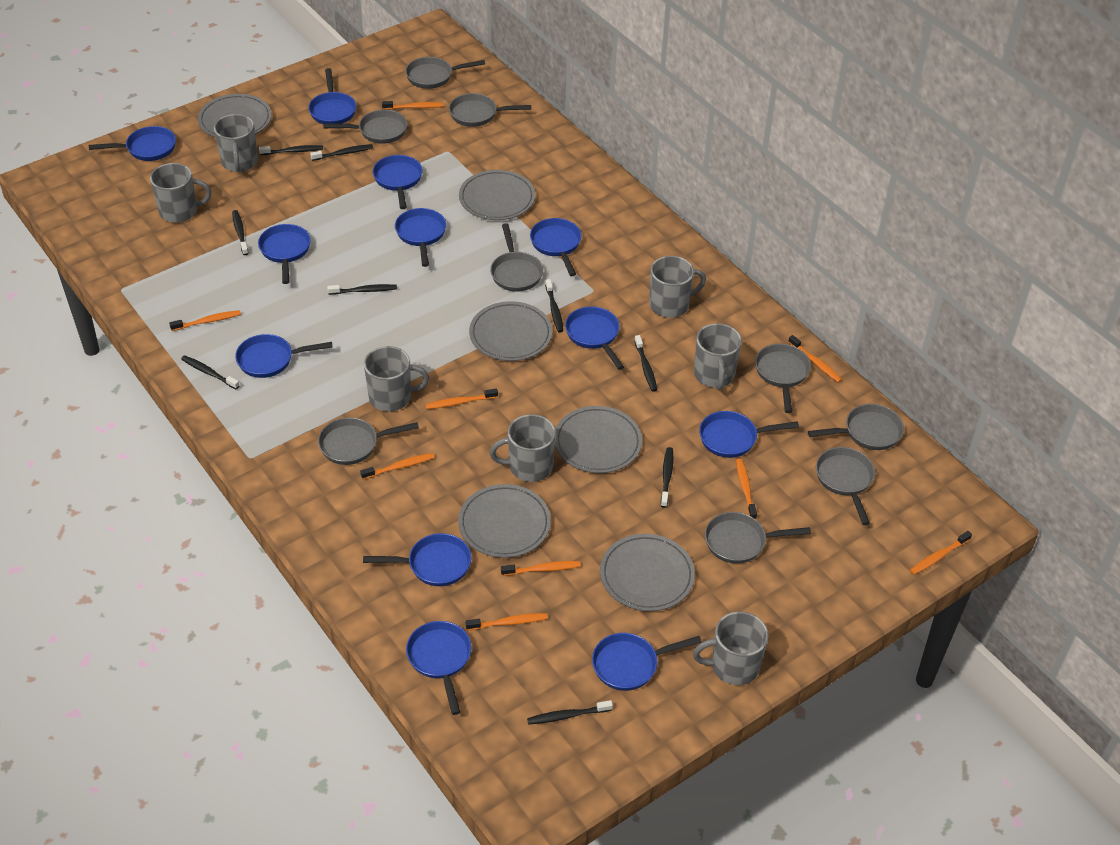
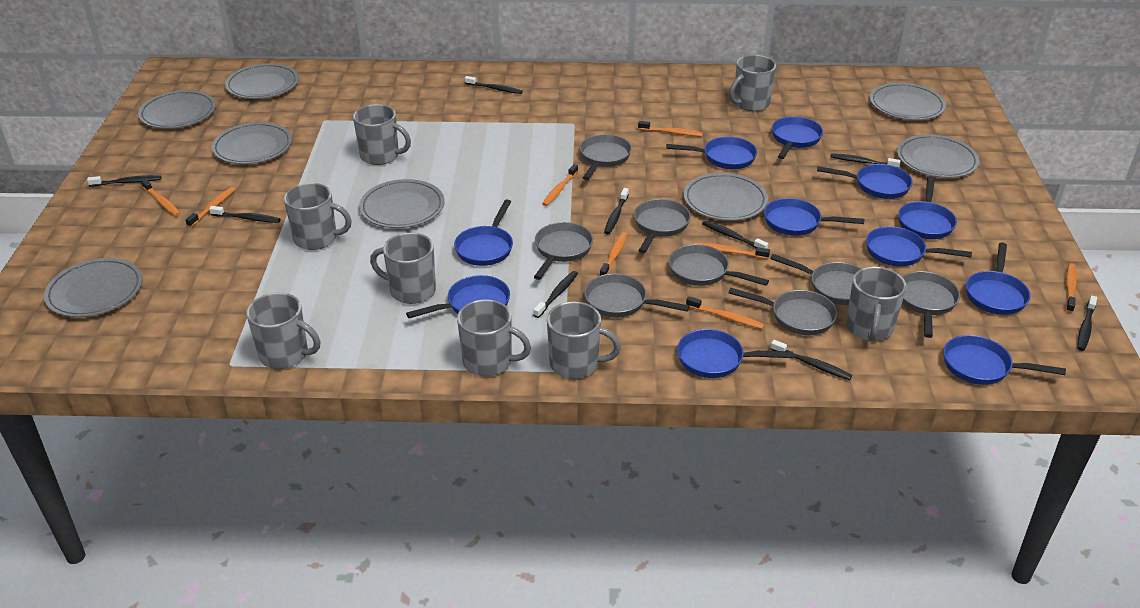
blue pan: [89,126,176,161] [235,334,333,378] [258,224,311,284] [308,68,356,124] [363,533,472,586] [373,155,422,209] [395,208,446,267] [406,621,471,715] [530,218,582,276] [565,306,624,370] [592,633,702,691] [699,411,799,458] = 12 -> [406,275,510,318] [454,199,513,266] [666,137,757,169] [677,329,793,378] [764,198,864,236] [772,117,823,159] [817,164,913,199] [866,226,972,267] [898,176,957,239] [943,335,1066,385] [966,243,1031,315] = 11
grey mug: [150,163,211,223] [214,114,258,172] [364,346,429,412] [490,414,556,482] [649,256,706,318] [693,611,769,685] [694,323,742,390] = 7 -> [246,293,320,369] [284,183,352,250] [353,104,411,165] [370,233,436,304] [457,299,531,376] [547,302,621,379] [729,55,776,111] [846,267,906,341] = 8
grey pan: [318,417,419,465] [323,110,407,144] [405,57,485,89] [449,93,531,127] [490,223,543,292] [705,512,811,564] [755,344,811,413] [808,404,904,450] [816,447,875,525] = 9 -> [534,222,593,280] [580,134,632,180] [584,273,690,318] [634,199,691,253] [669,244,769,286] [729,288,837,335] [770,254,862,305] [902,271,960,338] = 8
grey plate: [198,94,272,137] [458,484,551,558] [459,170,535,220] [469,301,552,361] [555,406,642,473] [600,534,695,611] = 6 -> [44,258,143,317] [138,90,216,129] [212,122,292,164] [225,63,299,99] [359,179,445,228] [684,173,768,221] [870,83,946,120] [897,134,979,178] = 8
orange toothbrush: [169,310,241,331] [360,453,435,479] [382,101,443,110] [425,388,498,409] [465,613,548,630] [501,561,581,576] [736,459,757,519] [788,335,842,383] [910,531,972,575] = 9 -> [141,179,180,216] [186,187,235,228] [542,164,578,206] [600,232,627,276] [638,121,703,137] [686,296,764,329] [694,242,770,259] [1066,263,1077,313] = 8

